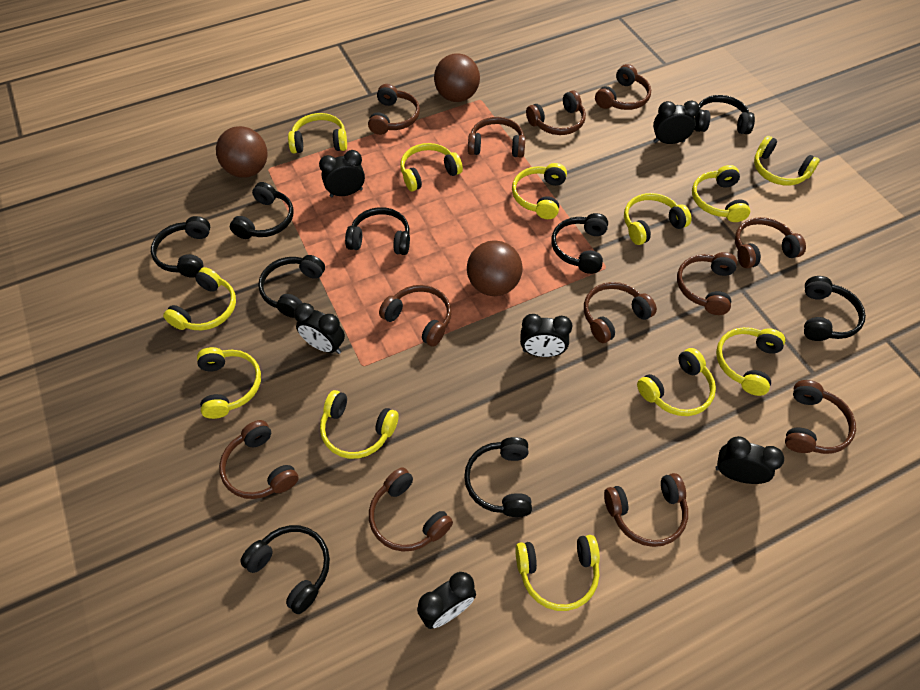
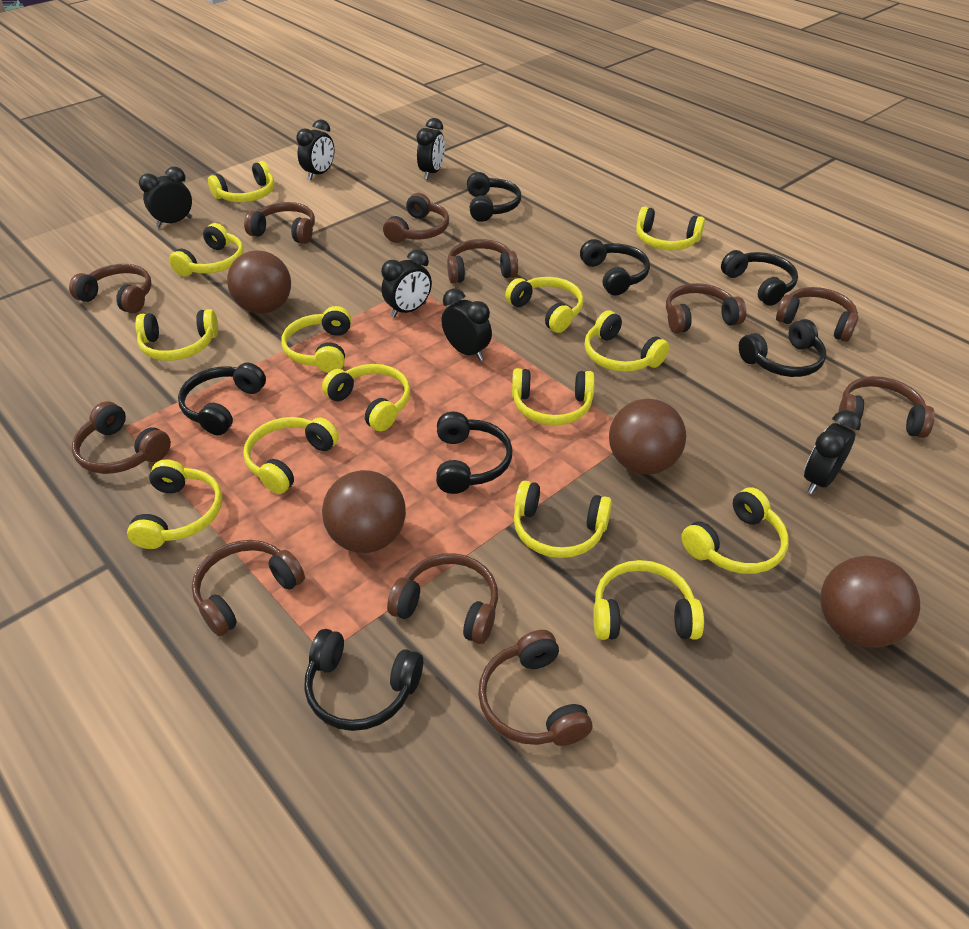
black headphones: [151,216,210,278] [230,182,294,239] [240,525,330,614] [258,255,325,318] [345,207,410,255] [464,437,532,517] [551,213,608,274] [694,95,755,134] [804,276,866,341] = 9 -> [178,362,266,435] [304,629,423,731] [436,412,513,494] [467,172,521,222] [580,239,650,296] [721,250,798,306] [739,319,826,377] = 7
brown ball: [216,126,268,178] [434,53,480,102] [467,240,523,296] = 3 -> [227,250,291,314] [322,470,406,553] [609,398,686,474] [820,556,920,648] = 4
brown headphones: [219,420,299,499] [368,84,420,135] [369,467,453,552] [379,285,451,347] [468,117,525,158] [526,90,586,135] [584,282,657,343] [595,64,651,110] [604,473,688,547] [677,252,737,315] [735,217,806,268] [785,380,856,454] = 12 -> [69,264,152,313] [72,402,171,474] [192,540,305,636] [244,202,315,244] [383,193,449,243] [387,553,498,644] [447,239,518,283] [478,630,592,746] [666,283,746,333] [776,287,858,342] [838,376,935,438] = 11
yellow headphones: [163,267,236,330] [197,347,261,419] [288,113,347,153] [320,390,399,459] [400,143,463,191] [512,163,567,219] [515,535,600,611] [624,193,691,245] [637,348,716,416] [692,165,750,222] [716,327,785,396] [754,136,820,185] = 12 -> [127,459,223,549] [135,309,218,361] [169,223,244,277] [208,161,274,202] [243,417,339,494] [281,306,351,373] [322,364,411,431] [505,277,584,333] [512,368,595,425] [514,481,612,558] [584,310,669,372] [593,560,704,640] [636,206,705,250] [681,487,789,574] = 14

